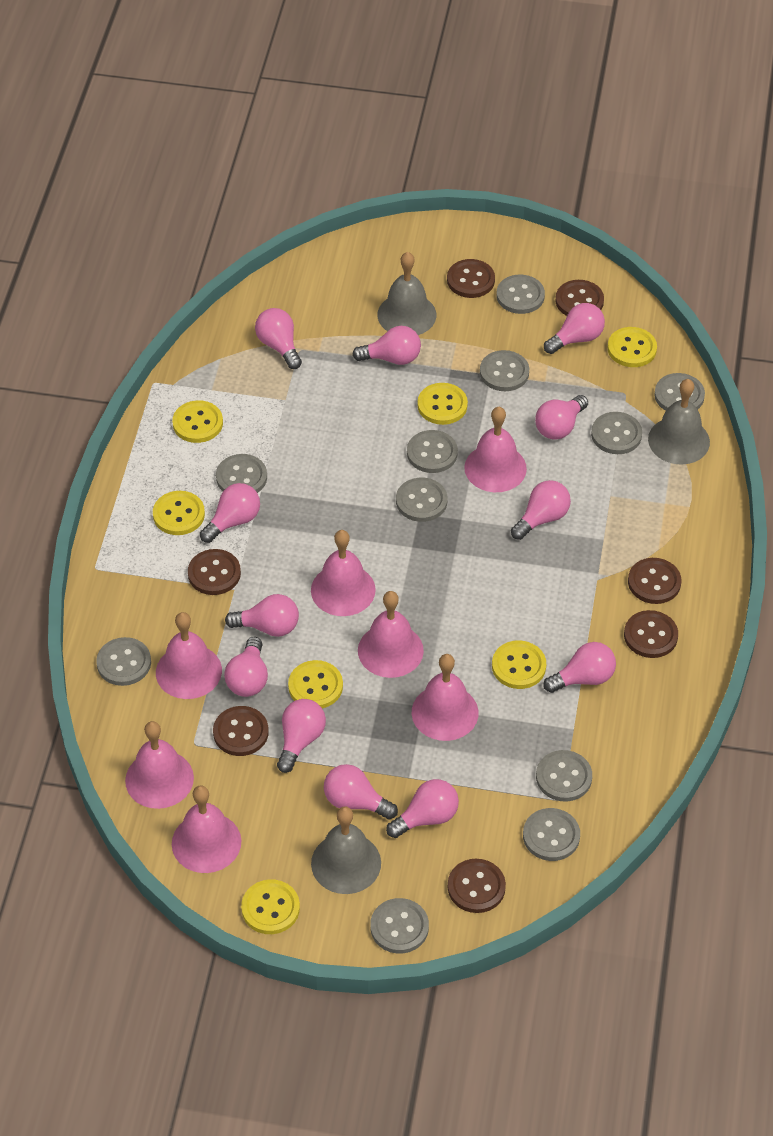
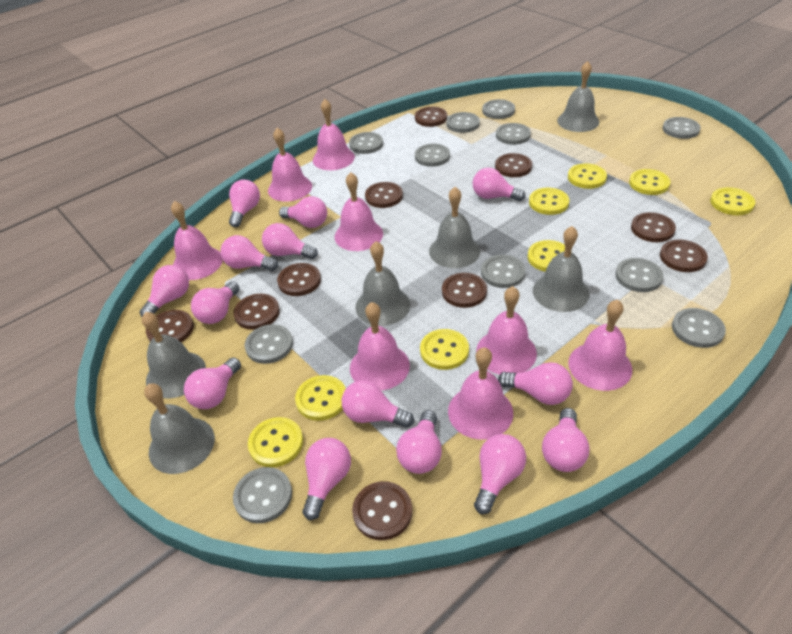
brown button: [188,549,241,595] [213,706,269,756] [447,259,495,298] [448,859,506,913] [555,280,604,316] [624,610,678,658] [628,558,681,604] = 7 -> [146,310,194,342] [233,294,280,330] [277,263,321,296] [352,481,412,540] [365,182,403,208] [415,107,447,127] [442,273,487,308] [495,153,532,177] [631,212,676,242] [660,240,708,272] = 10
grey bell: [311,806,381,894] [377,252,436,335] [648,379,710,465] = 3 -> [142,312,206,399] [144,383,215,474] [355,241,410,326] [429,187,480,268] [533,226,589,312] [557,61,599,132] = 6
pink bell: [125,721,194,809] [156,612,222,699] [172,786,241,873] [311,530,376,616] [358,591,424,678] [412,654,479,741] [464,407,527,492] = 7 -> [171,201,223,280] [268,128,312,202] [313,99,355,170] [335,172,383,251] [350,302,410,390] [448,347,513,440] [476,286,537,375] [568,299,632,391] = 8
pink light bulb: [200,483,260,543] [224,637,268,697] [225,594,299,637] [255,308,302,369] [277,699,326,773] [324,764,398,820] [352,326,421,365] [386,779,459,838] [511,480,571,540] [535,395,588,440] [543,642,616,693] [544,303,605,354] = 12 -> [140,265,189,317] [184,358,241,409] [191,282,240,324] [220,235,278,271] [229,180,260,227] [262,223,318,259] [279,196,327,228] [302,438,351,520] [342,380,414,428] [396,410,442,474] [473,168,526,201] [474,434,526,514] [498,362,573,405] [542,408,590,472] = 14
yellow button: [153,491,205,535] [172,400,223,443] [241,879,300,934] [288,660,343,709] [417,383,468,425] [492,641,546,689] [608,327,657,367] = 7 -> [248,417,303,467] [295,375,346,421] [420,329,469,370] [528,240,572,272] [529,188,569,215] [568,163,607,189] [629,169,671,195] [710,187,755,215] = 8

